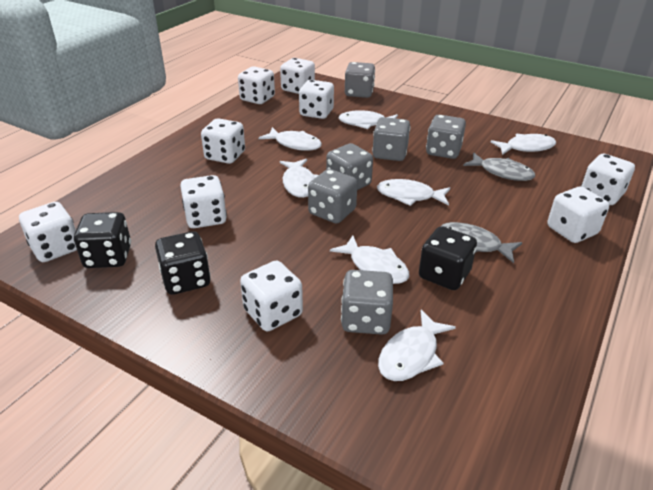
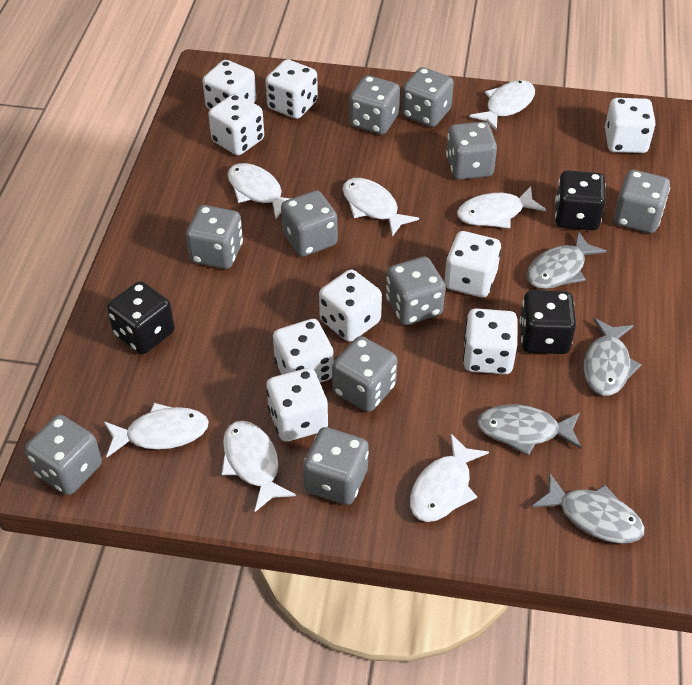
grey dice: [308,169,357,223] [326,143,373,190] [341,270,393,335] [345,62,375,98] [372,117,410,161] [426,115,466,159] = 6 -> [25,415,102,495] [186,205,243,269] [281,190,338,257] [303,427,369,505] [332,336,398,412] [349,75,400,135] [386,257,446,325] [401,67,454,127] [446,122,497,180] [614,170,670,233] = 10
grey fish: [441,222,522,263] [463,152,535,181] = 2 -> [477,404,581,456] [526,231,607,289] [532,473,645,543] [583,318,642,396] = 4

